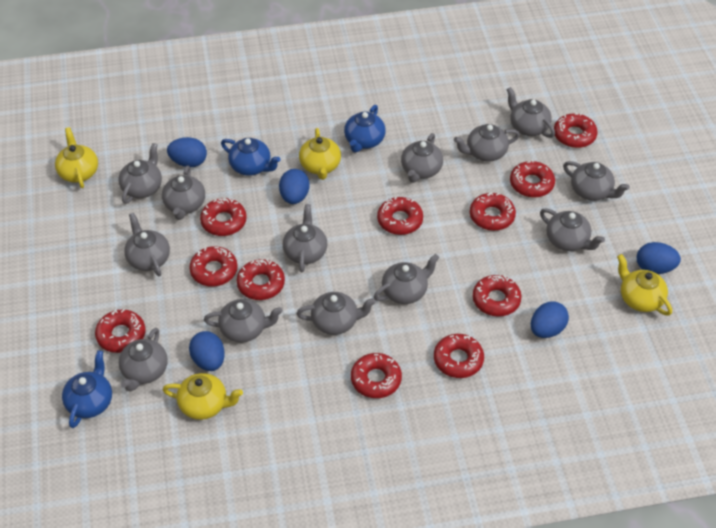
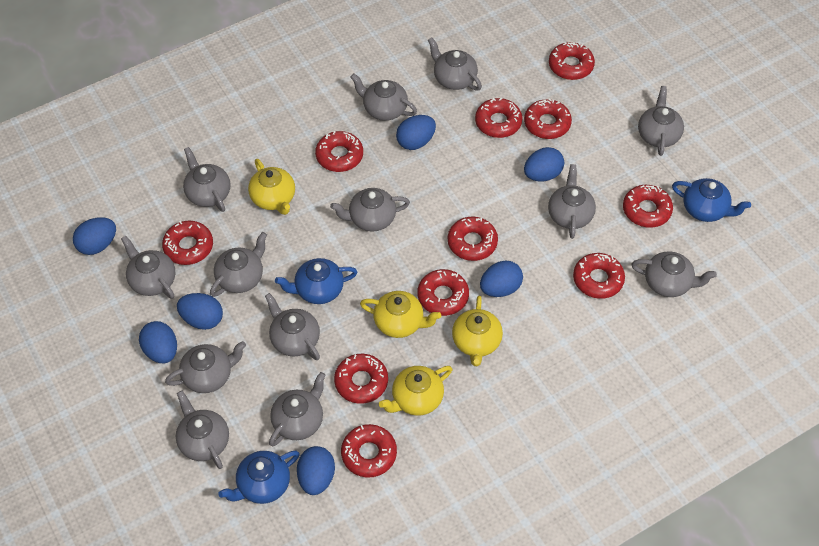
blue egg: [167,137,207,167] [189,331,225,371] [279,169,310,204] [531,301,569,338] [637,242,681,274] = 5 -> [73,217,116,255] [139,321,177,363] [177,293,223,330] [297,446,335,495] [396,115,436,150] [480,260,523,297] [524,147,564,182] = 7

